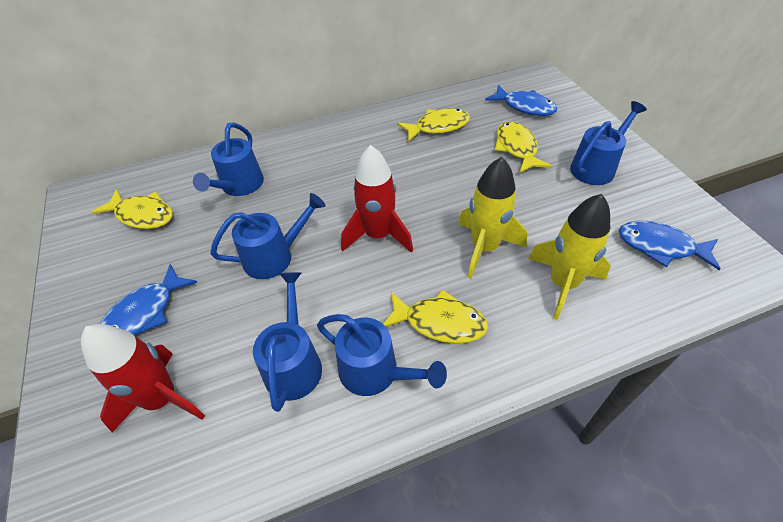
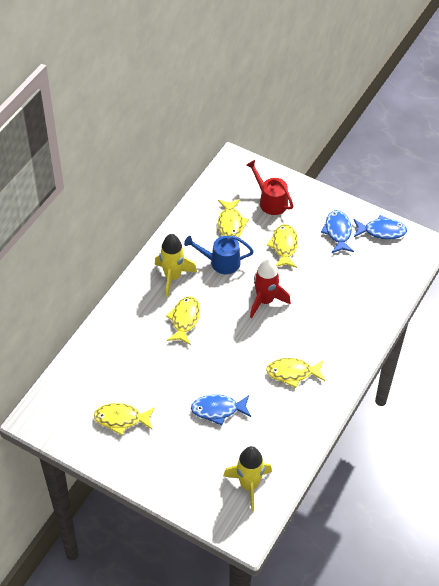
blue watering can: [193,123,264,196] [210,193,325,279] [253,272,322,412] [317,314,447,396] [570,101,647,185] = 5 -> [184,236,254,274] = 1
red rocket: [81,324,205,432] [341,145,413,253] = 2 -> [250,258,291,318] = 1
red watering can: none = 0 -> [246,160,293,215] = 1
yellow fish: [92,189,173,229] [383,290,488,344] [397,108,470,142] [495,121,552,173] = 4 -> [94,403,155,435] [166,296,200,345] [218,199,249,237] [266,224,298,268] [266,358,325,388] = 5

